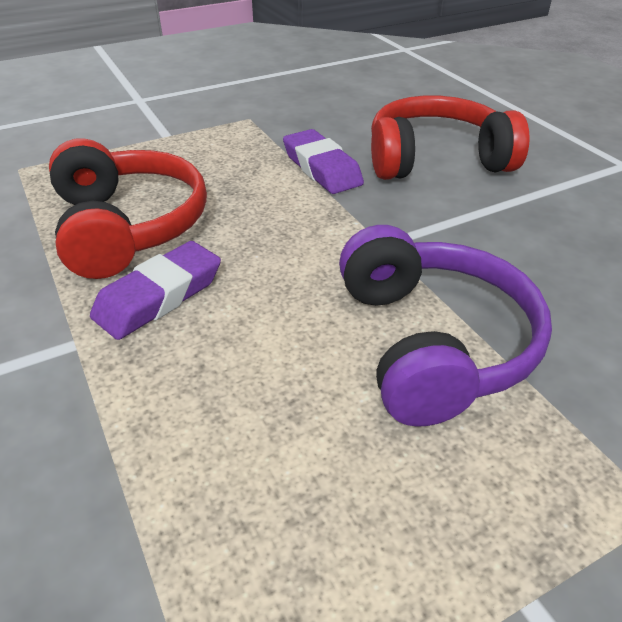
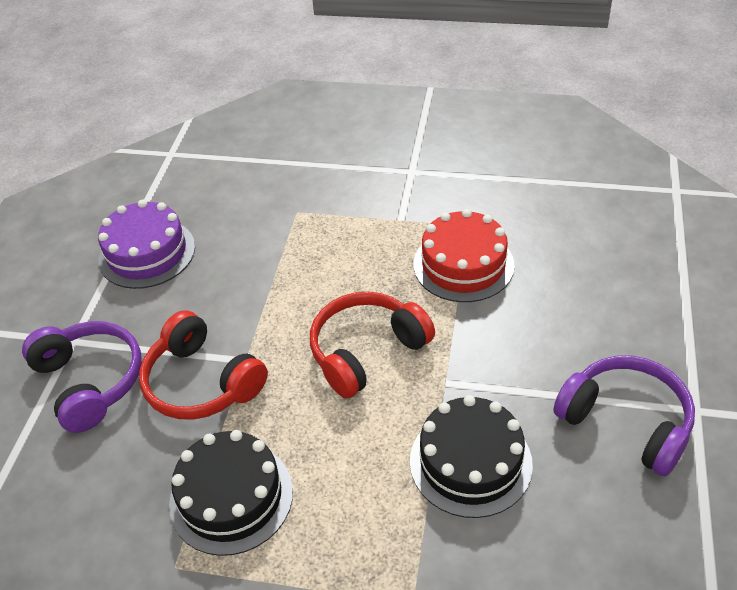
black cake: none = 0 -> [169,430,293,556] [410,395,533,518] = 2
purple cake: none = 0 -> [98,200,195,289] = 1
purple eraser: [90,241,221,340] [283,129,364,194] = 2 -> none = 0
purple headphones: [339,225,552,427] = 1 -> [22,321,142,433] [553,355,695,476] = 2
red cake: none = 0 -> [414,209,515,302] = 1

